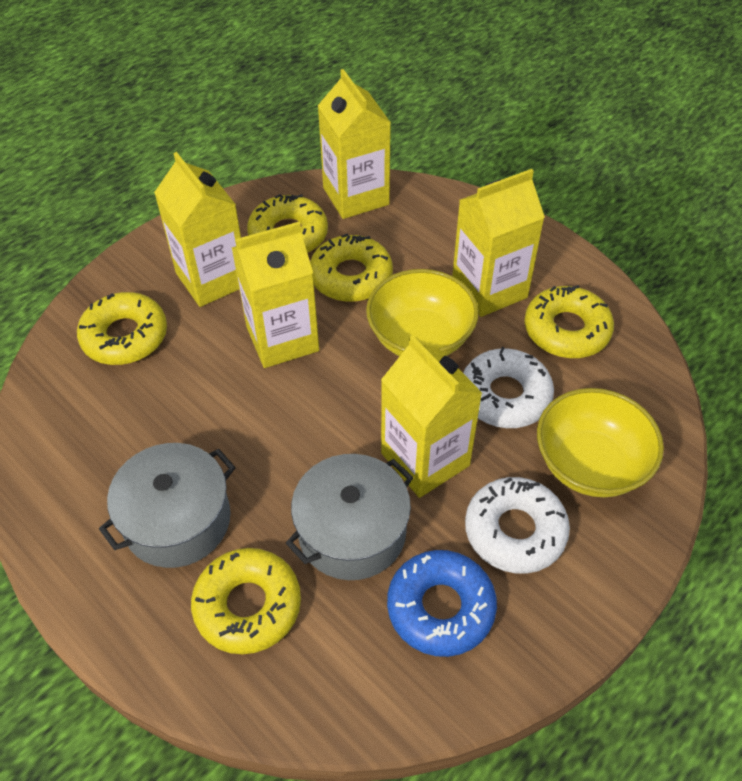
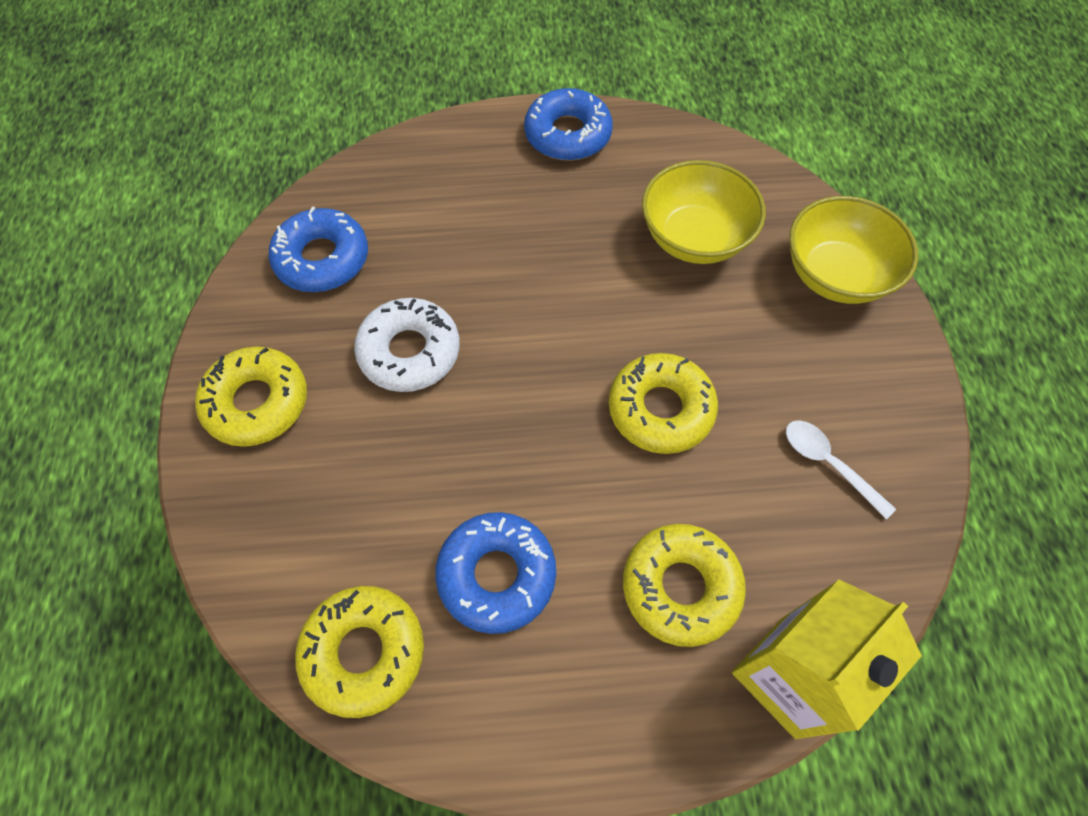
blue donut: [387,550,497,657] = 1 -> [269,206,368,292] [435,512,556,634] [524,88,613,161] = 3
grey pot: [99,443,236,568] [286,454,413,580] = 2 -> none = 0
white donut: [463,347,554,428] [465,477,570,574] = 2 -> [354,298,460,392] = 1
white spoon: none = 0 -> [786,420,896,520] = 1
yellow carton: [154,152,241,307] [232,222,319,368] [318,69,391,219] [381,335,482,498] [452,169,545,317] = 5 -> [732,580,922,739] = 1
yellow donut: [77,292,167,365] [191,548,301,654] [247,194,328,253] [310,233,393,302] [525,285,614,358] = 5 -> [195,346,307,447] [295,586,424,718] [609,353,718,454] [623,524,746,647] = 4

